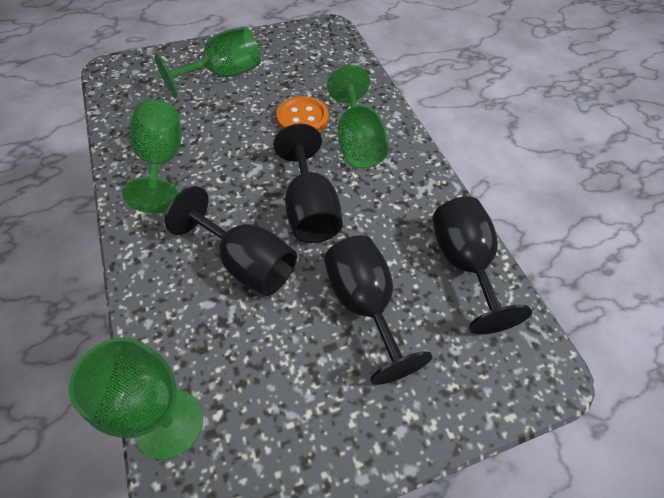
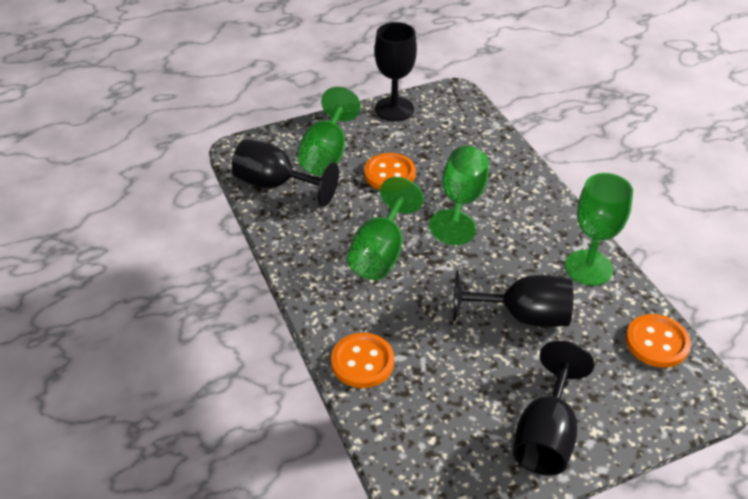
orange button: [276,96,329,132] = 1 -> [331,333,394,388] [364,153,416,190] [626,314,691,368] = 3

